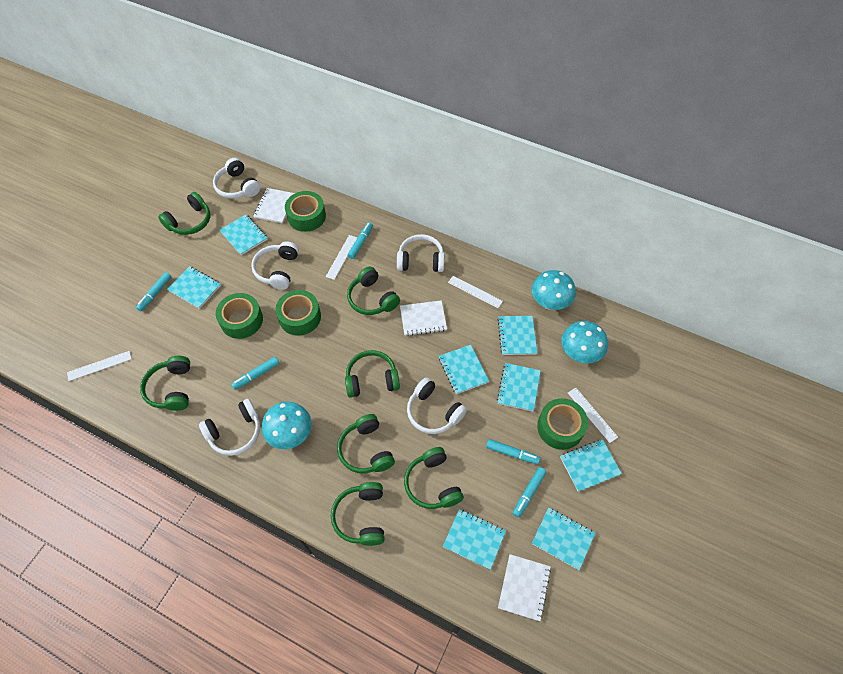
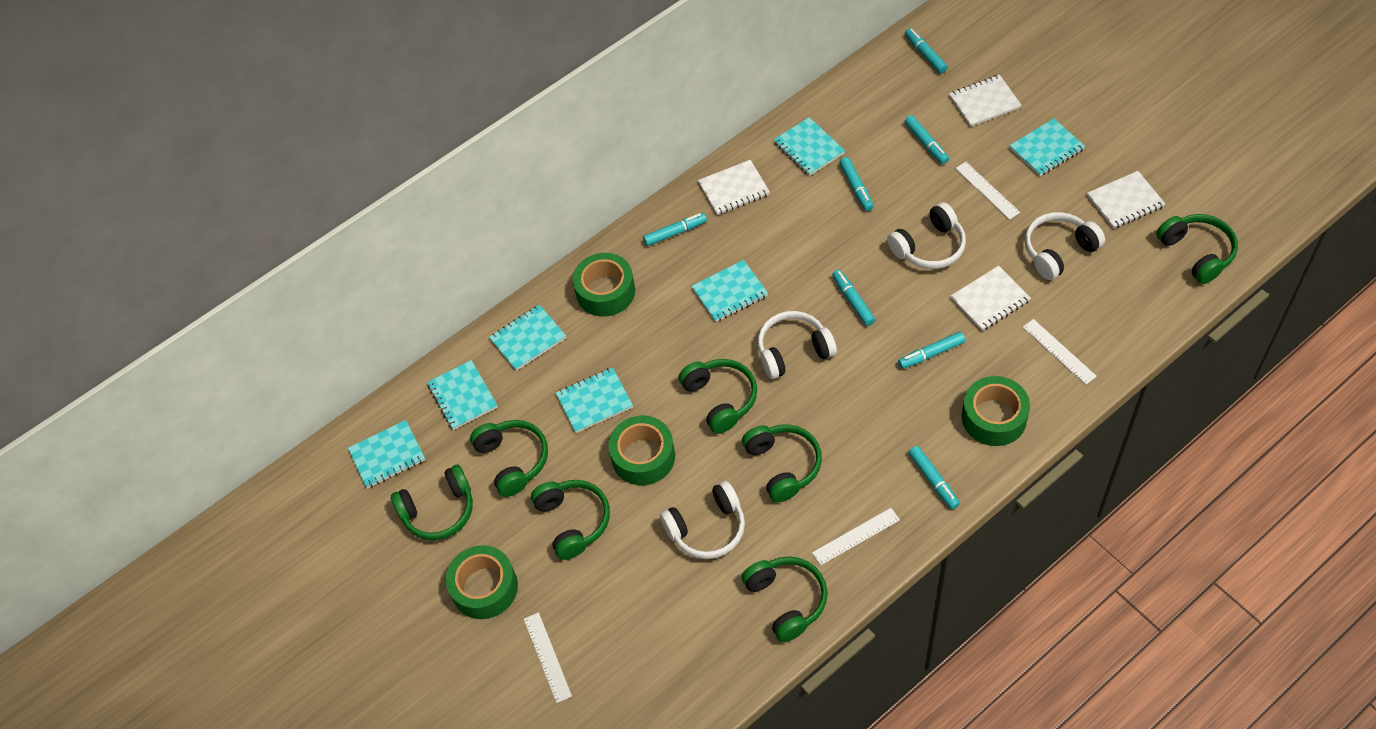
turquoise marker: [136,272,171,311] [231,357,279,390] [348,222,373,259] [486,439,540,464] [513,467,546,518] = 5 -> [643,213,707,246] [832,270,875,326] [839,157,874,211] [898,332,965,369] [905,28,948,73] [905,115,949,164] [908,446,960,509] = 7
turquoise mushroom: [262,401,312,449] [532,270,576,310] [561,321,608,363] = 3 -> none = 0
turquoise notebook: [167,266,221,309] [220,215,268,255] [439,345,489,394] [443,509,506,570] [497,363,541,411] [498,316,537,355] [532,508,595,570] [560,439,622,492] = 8 -> [348,420,425,488] [427,360,498,430] [489,305,566,371] [556,367,633,433] [691,260,768,322] [774,117,845,176] [1009,118,1085,176] = 7
white headphones: [199,399,260,456] [213,158,260,199] [251,241,299,290] [397,234,445,272] [407,377,467,434] = 5 -> [660,481,745,559] [758,311,837,379] [887,202,966,269] [1025,212,1105,280] = 4
white notebook: [253,188,295,223] [400,300,447,336] [498,554,551,621] = 3 -> [698,160,770,215] [949,75,1022,127] [951,266,1031,331] [1087,171,1165,229] = 4

